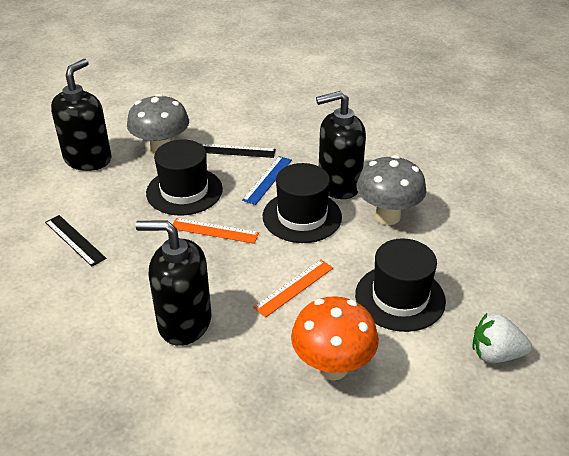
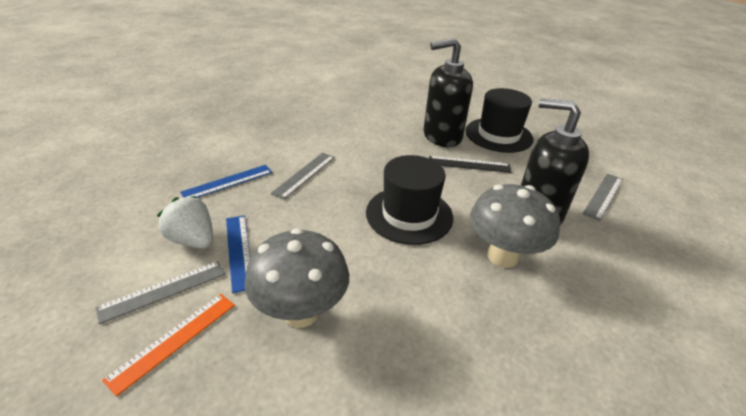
black hat: [146,139,223,216] [263,163,342,243] [355,238,446,332] = 3 -> [366,155,453,245] [466,88,534,153] = 2
black ruler: [45,215,106,266] [201,144,276,158] = 2 -> [429,156,511,173] = 1
black soap dispenser: [51,59,112,171] [135,221,211,346] [316,91,366,199] = 3 -> [424,38,473,147] [521,98,589,225] = 2
blue ruler: [242,156,292,205] = 1 -> [180,165,272,198] [226,215,250,293] = 2
grey ruler: none = 0 -> [95,261,225,324] [271,153,335,199] [582,174,623,221] = 3
orange mushroom: [291,296,379,380] = 1 -> none = 0
orange ruler: [172,218,259,244] [253,259,333,317] = 2 -> [102,294,235,397] = 1

